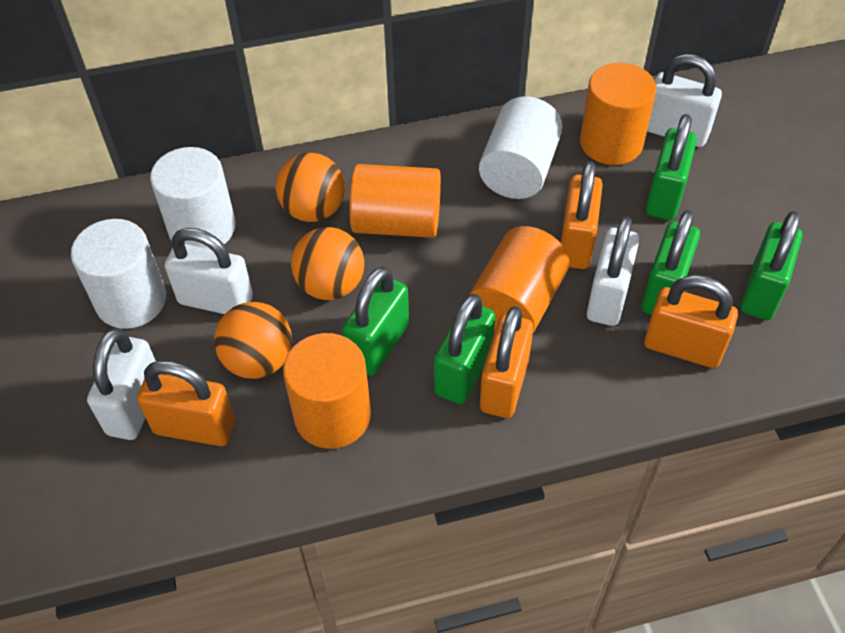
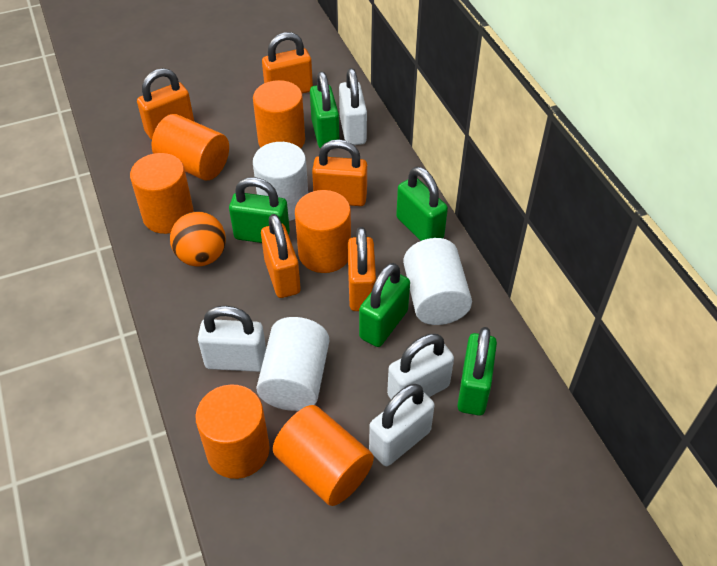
orange ball: [214,302,292,379] [276,153,345,222] [291,227,364,300] = 3 -> [170,211,226,266] = 1
orange cylinder: [283,333,371,449] [349,164,441,238] [469,226,569,333] [580,63,656,165] = 4 -> [130,153,194,234] [152,114,229,180] [195,384,270,479] [253,80,305,149] [273,405,374,506] [295,190,351,273] = 6
orange padlock: [137,360,235,446] [480,306,533,418] [561,161,603,269] [644,275,738,368] = 4 -> [137,68,194,140] [261,214,301,298] [262,32,313,94] [312,139,367,206] [348,227,376,311] = 5

